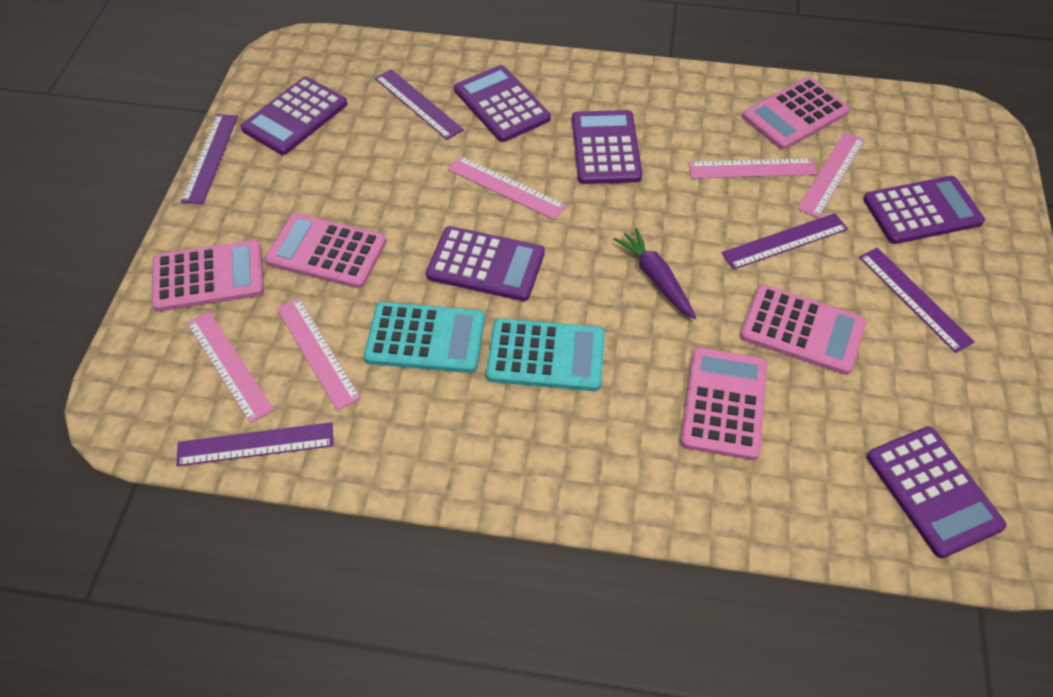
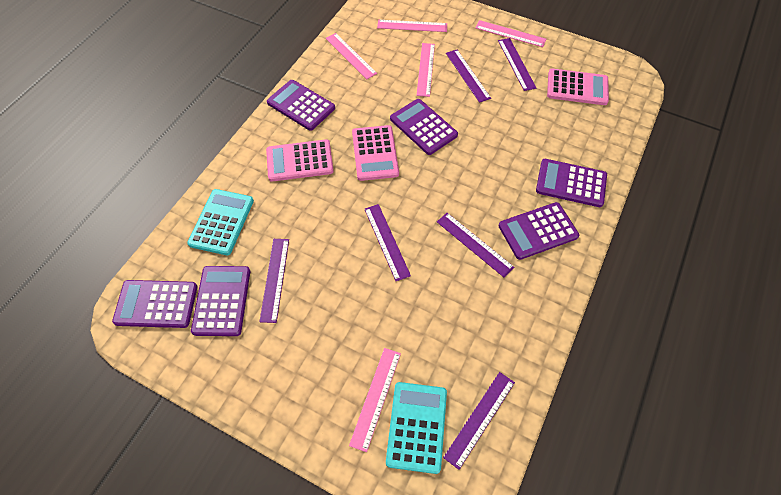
pink calculator: [152,240,264,312] [265,213,386,288] [681,347,767,460] [740,285,866,375] [742,77,850,150] = 5 -> [266,139,334,182] [352,125,399,181] [547,69,609,105] = 3
purple carrot: [613,228,697,319] = 1 -> none = 0
purple ruler: [176,422,334,466] [181,114,238,204] [375,69,464,140] [722,213,848,270] [859,247,975,353] = 5 -> [259,239,289,323] [364,204,411,281] [437,213,514,278] [443,372,515,470] [446,50,491,103] [498,38,536,91] = 6

